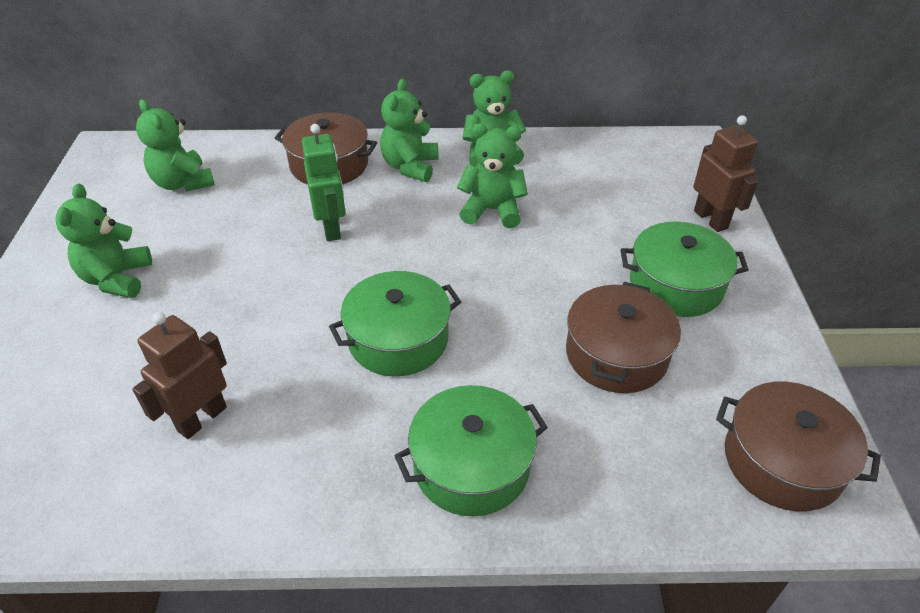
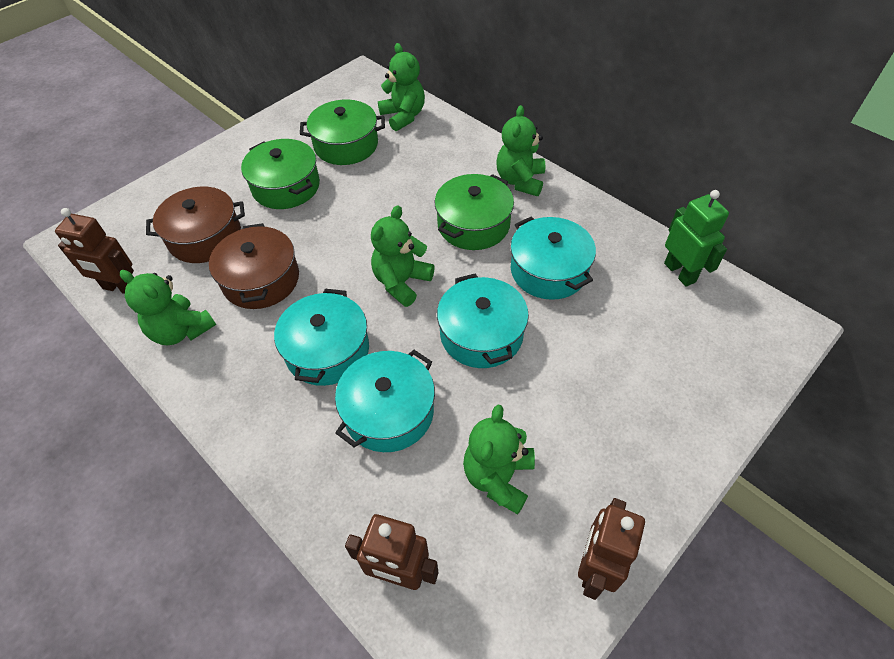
brown pot: [275,112,377,185] [566,282,681,393] [716,382,881,511] = 3 -> [146,187,245,263] [209,223,299,309] = 2
brown robot: [132,312,227,439] [693,115,758,232] = 2 -> [55,208,134,294] [345,514,438,590] [578,498,645,600] = 3
turquoise pot: none = 0 -> [274,289,369,386] [335,350,435,452] [437,273,529,368] [510,216,596,300] = 4

